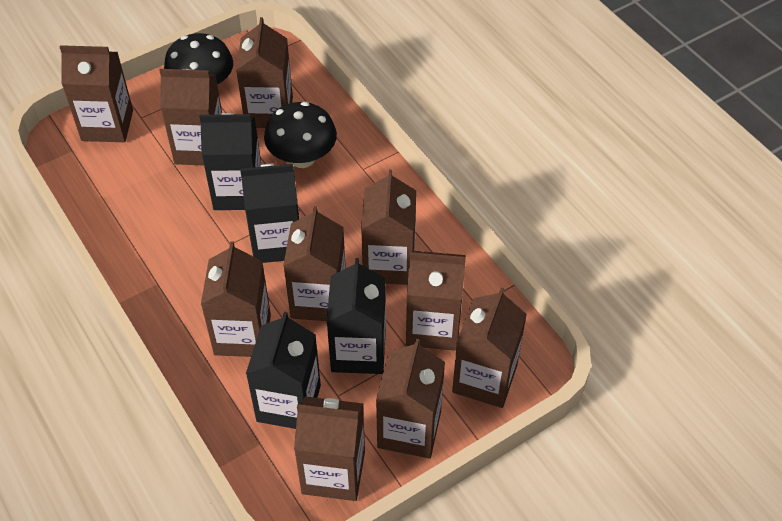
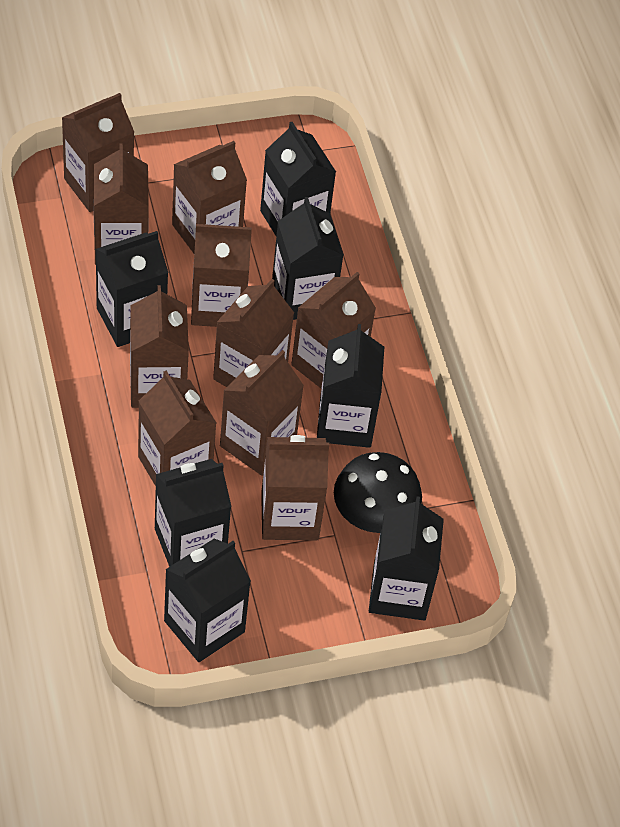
black carton: [199,113,262,210] [240,164,299,263] [246,312,321,429] [327,258,386,374] = 4 -> [95,231,169,347] [155,459,232,567] [164,538,251,662] [260,122,336,236] [272,197,344,320] [317,324,384,448] [369,497,444,621] = 7
black mushroom: [164,33,233,85] [264,102,337,168] = 2 -> [334,452,422,533] = 1

